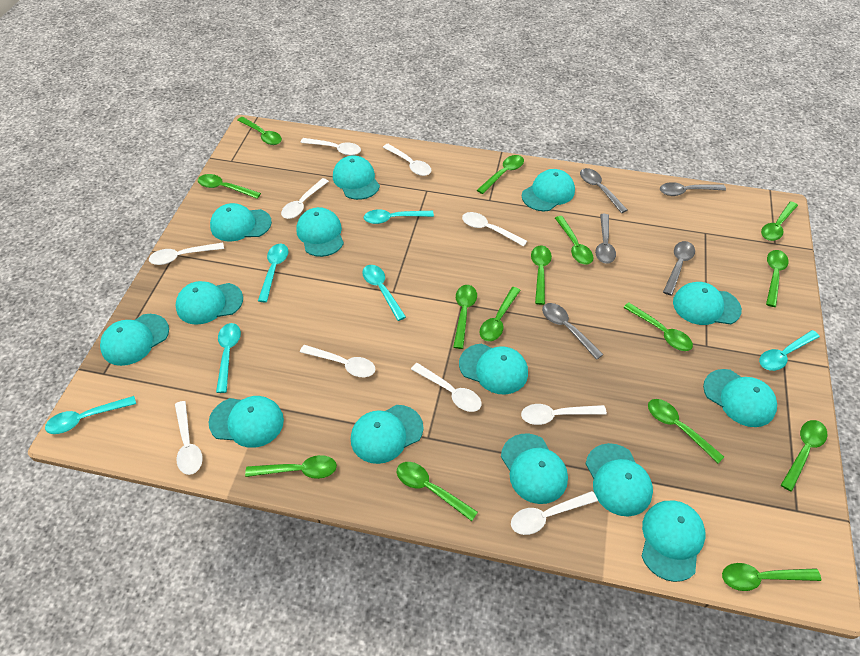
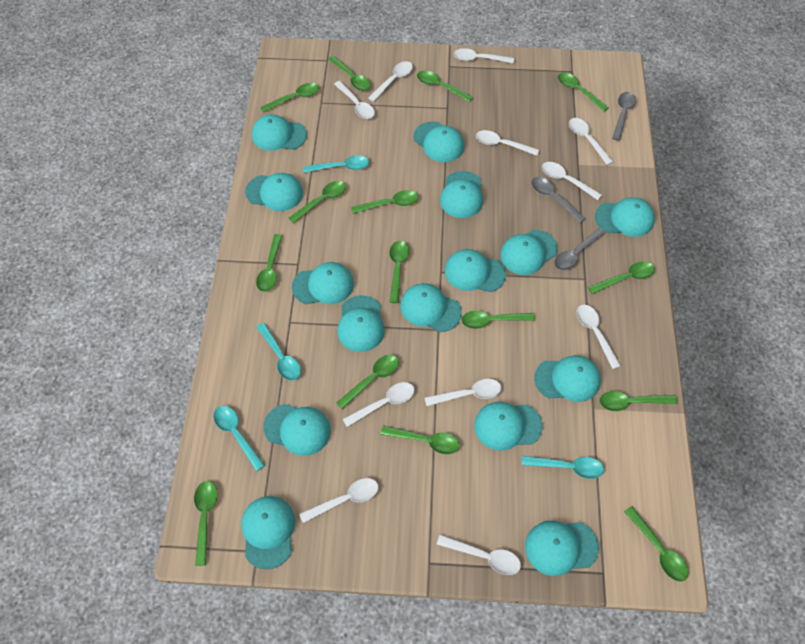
grey spoon: [542,303,603,360] [580,168,628,213] [595,214,616,264] [660,182,726,196] [663,241,695,296] = 5 -> [531,177,586,223] [554,228,606,270] [612,92,636,141] = 3
turquoise cap: [100,314,169,366] [175,281,243,325] [208,396,284,448] [210,203,272,242] [296,207,344,257] [333,155,380,200] [351,405,424,464] [459,344,528,394] [501,434,568,504] [522,169,575,211] [586,443,653,516] [642,500,705,582] [673,282,742,325] [703,369,777,427] = 14 -> [241,496,295,569] [245,173,303,211] [252,114,307,151] [263,404,331,456] [292,262,354,304] [337,295,385,352] [400,283,462,332] [413,121,464,162] [440,171,483,218] [445,249,506,292] [474,402,543,451] [500,230,558,275] [525,521,599,576] [534,355,601,402] [595,197,655,237] = 15
turquoise spoon: [45,396,136,434] [216,323,241,393] [258,244,288,302] [362,265,406,321] [364,209,434,224] [759,330,820,371] = 6 -> [213,406,265,472] [256,323,301,381] [303,155,369,173] [521,456,604,479] = 4
white spoon: [149,243,224,265] [175,401,203,475] [281,178,329,219] [300,345,376,377] [301,138,361,156] [383,144,431,176] [411,363,482,412] [462,212,527,247] [511,491,598,535] [521,404,607,425] = 10 -> [299,478,379,523] [334,81,375,119] [343,382,414,427] [368,61,413,102] [425,379,501,406] [437,535,521,575] [453,48,514,63] [476,130,539,156] [542,162,602,200] [569,118,613,165] [576,305,621,369] = 11

